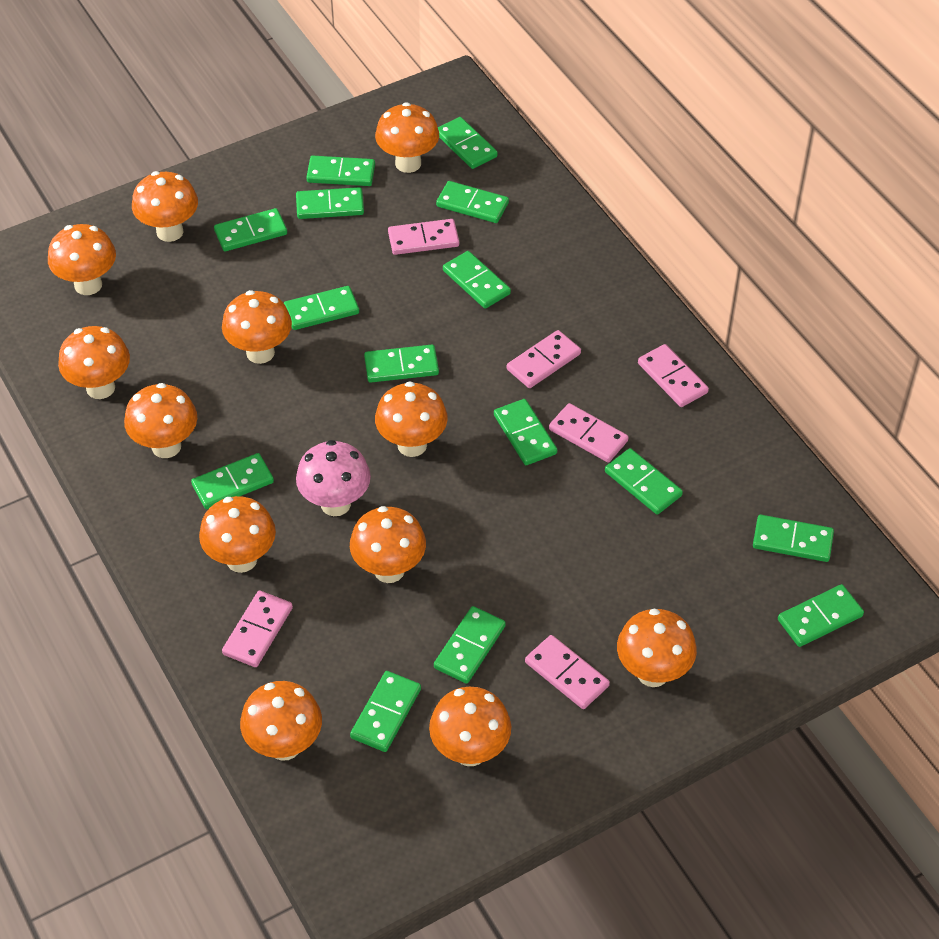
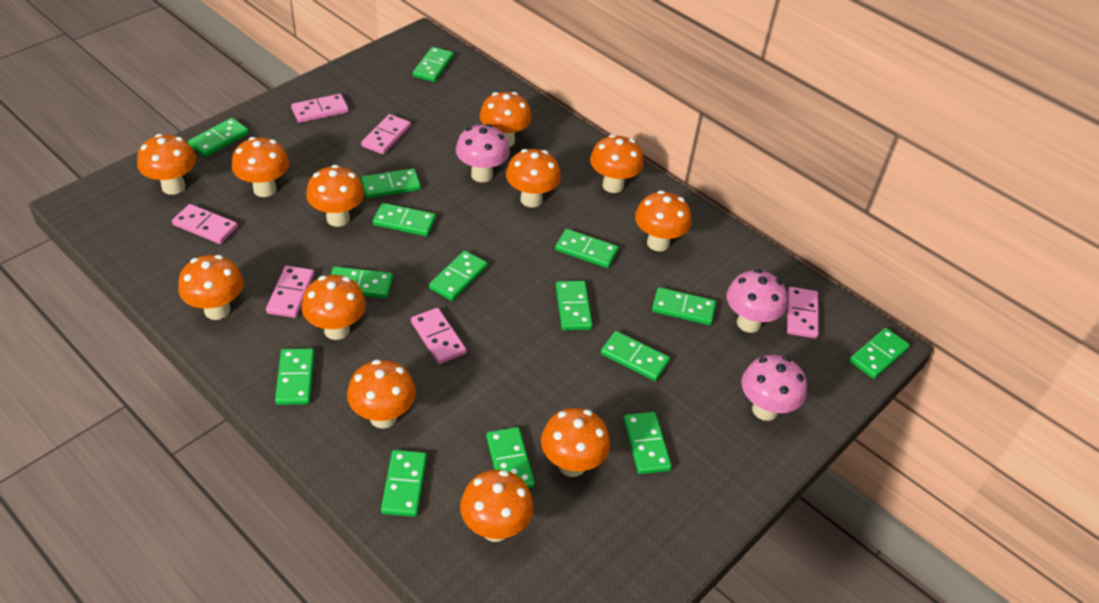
pink mushroom: [296,440,371,516] = 1 -> [456,124,510,182] [726,269,787,333] [742,355,807,421] = 3

